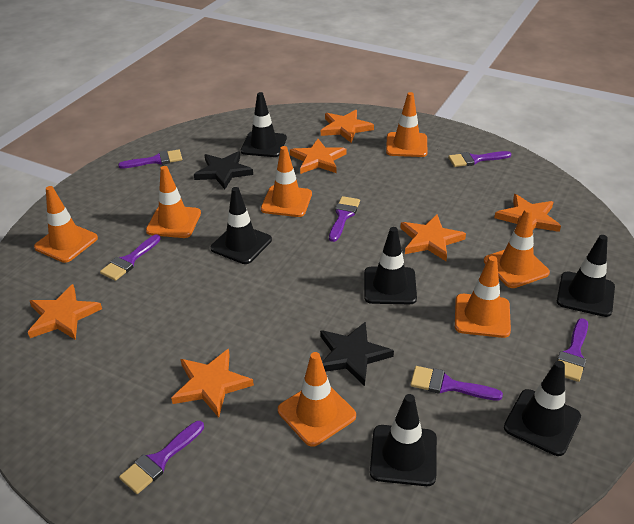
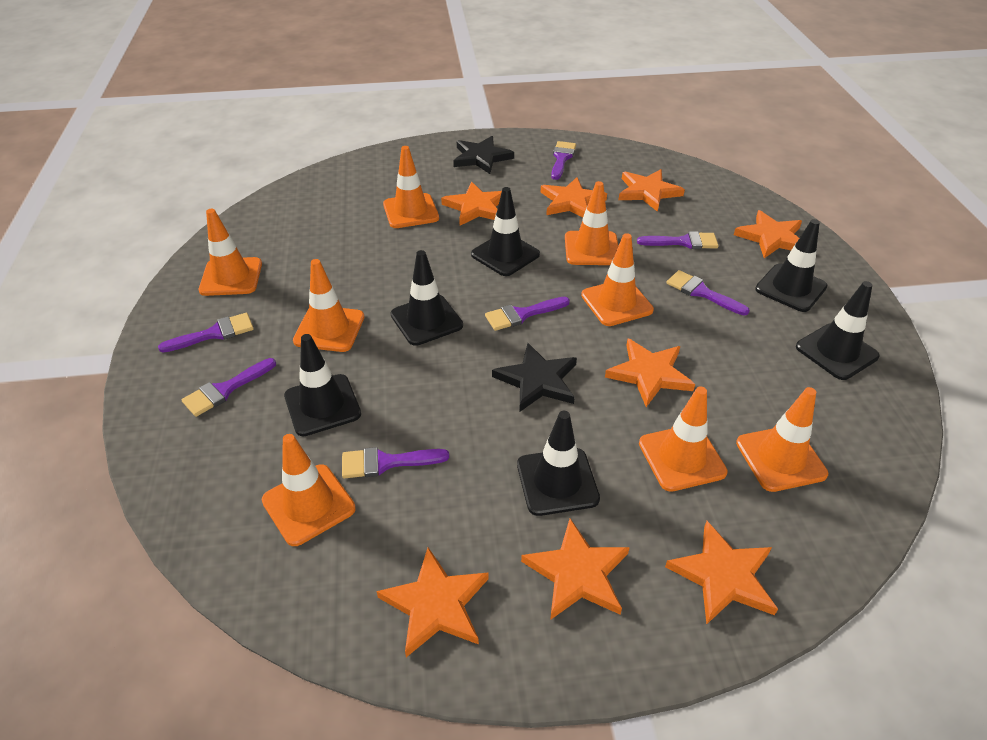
orange star: [28,284,102,340] [171,349,254,418] [290,139,347,174] [321,110,374,143] [400,214,466,261] [494,194,561,232] = 6 -> [376,547,488,657] [441,182,502,226] [521,518,630,620] [541,177,607,218] [605,339,695,407] [618,169,685,212] [665,521,778,624] [734,210,802,258] = 8
orange traffic cone: [34,186,98,263] [146,166,201,238] [261,146,312,217] [278,352,356,447] [386,92,428,157] [455,256,511,338] [484,208,550,288] = 7 -> [199,209,262,296] [262,434,356,546] [293,259,364,352] [383,146,439,228] [565,181,618,265] [581,233,654,326] [639,386,728,492] [736,387,828,492] = 8

